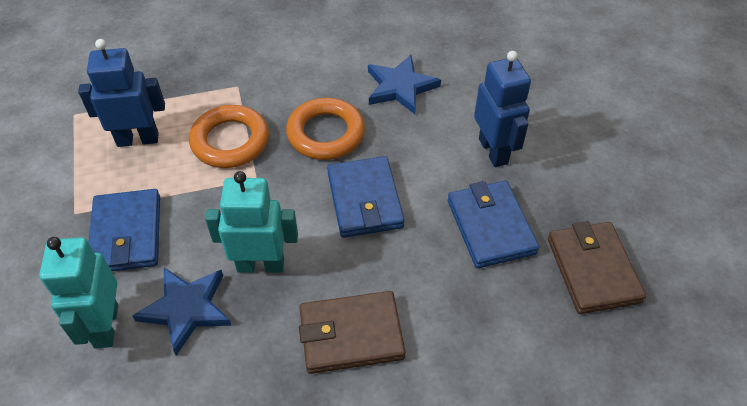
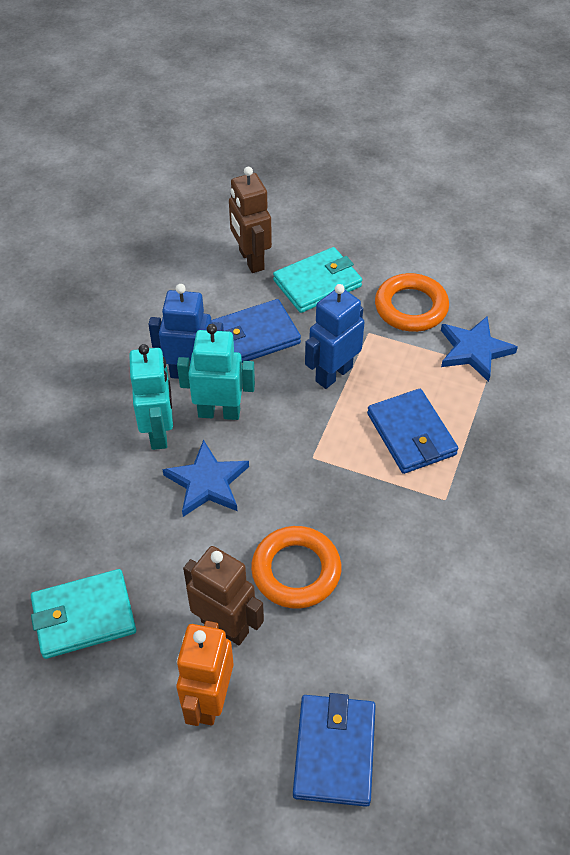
brown robot: none = 0 -> [183,546,264,645] [229,167,272,273] = 2
brown wallet: [299,291,406,374] [548,221,646,314] = 2 -> none = 0
orange robot: none = 0 -> [177,621,234,726] = 1
turquoise wallet: none = 0 -> [31,569,136,659] [273,247,362,313] = 2

